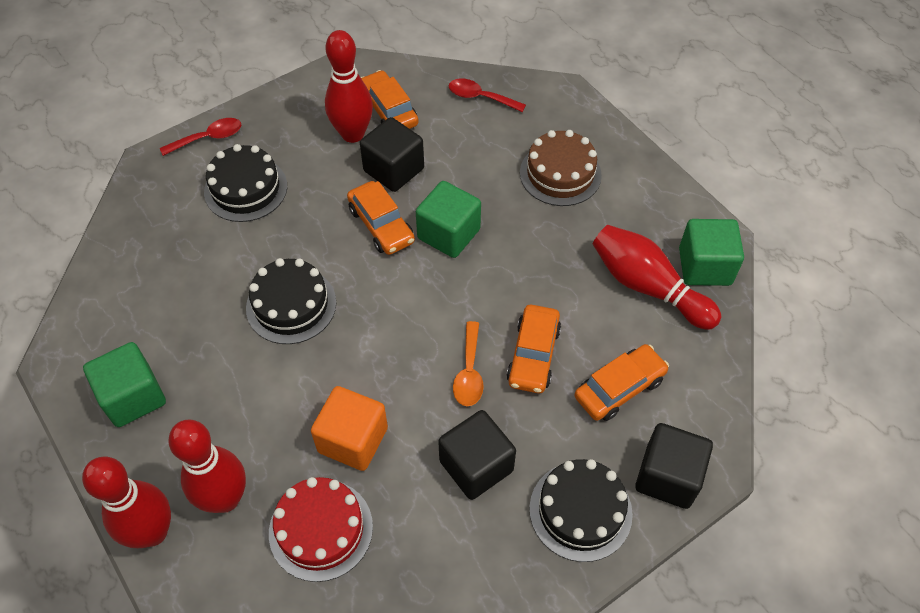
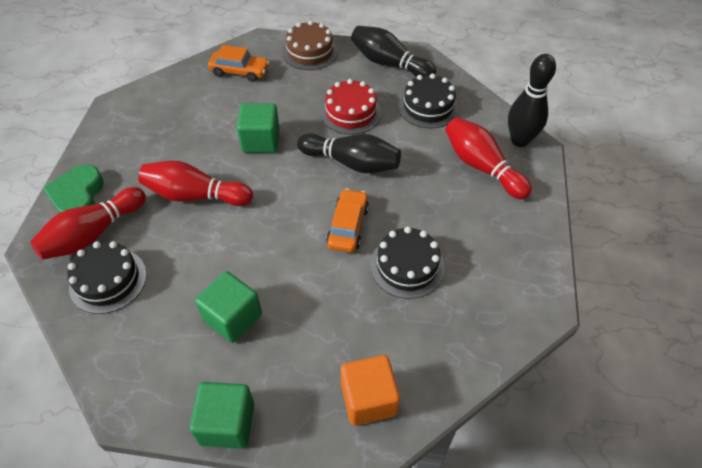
black bowling pin: none = 0 -> [297,133,401,173] [351,26,436,77] [508,54,556,147] = 3
black cube: [360,117,424,192] [438,410,516,500] [635,423,713,509] = 3 -> none = 0
green heart: none = 0 -> [43,164,104,213] = 1
orange car: [347,181,415,255] [361,70,419,129] [506,305,561,393] [575,344,669,421] = 4 -> [208,45,269,82] [326,189,369,253] = 2
orange spoon: [453,321,484,406] = 1 -> none = 0
red bowling pin: [82,456,171,548] [168,420,246,513] [325,30,373,143] [593,225,721,330] = 4 -> [30,187,146,260] [138,161,253,206] [445,117,532,199] = 3
red spoon: [160,118,241,156] [449,79,526,112] = 2 -> none = 0

